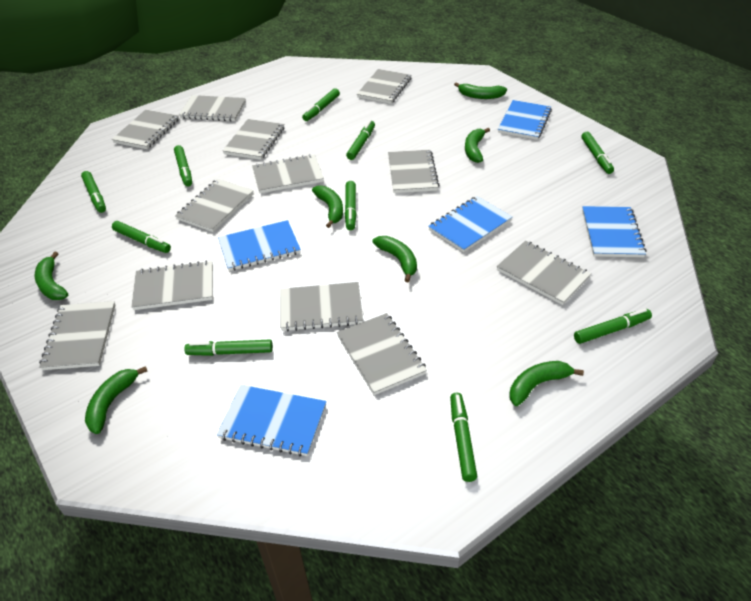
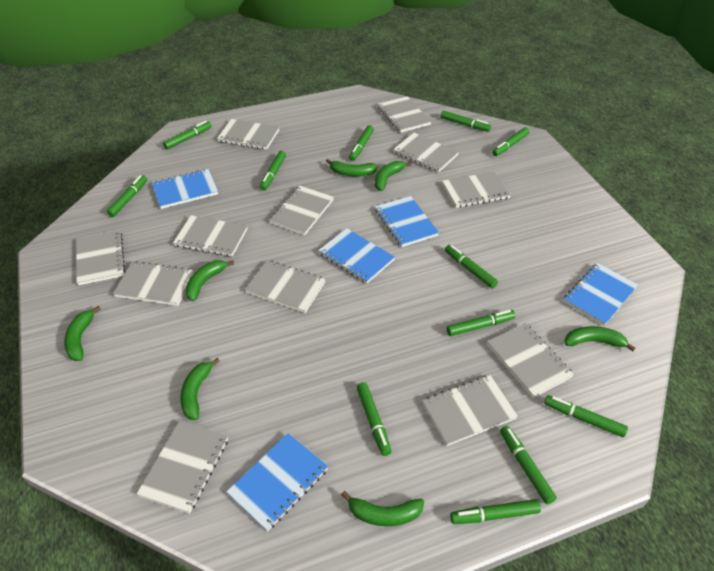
green marker: [81,171,106,213] [112,221,171,253] [174,145,192,187] [184,340,273,356] [302,88,340,121] [345,181,357,230] [346,120,375,160] [450,393,477,482] [574,308,652,344] [581,132,614,174] = 10 -> [107,175,147,217] [163,121,212,149] [260,151,286,191] [349,125,374,161] [356,382,391,456] [441,111,491,132] [445,245,498,288] [447,310,515,336] [450,499,541,524] [492,127,530,156] [500,426,557,504] [544,395,628,437] = 12

